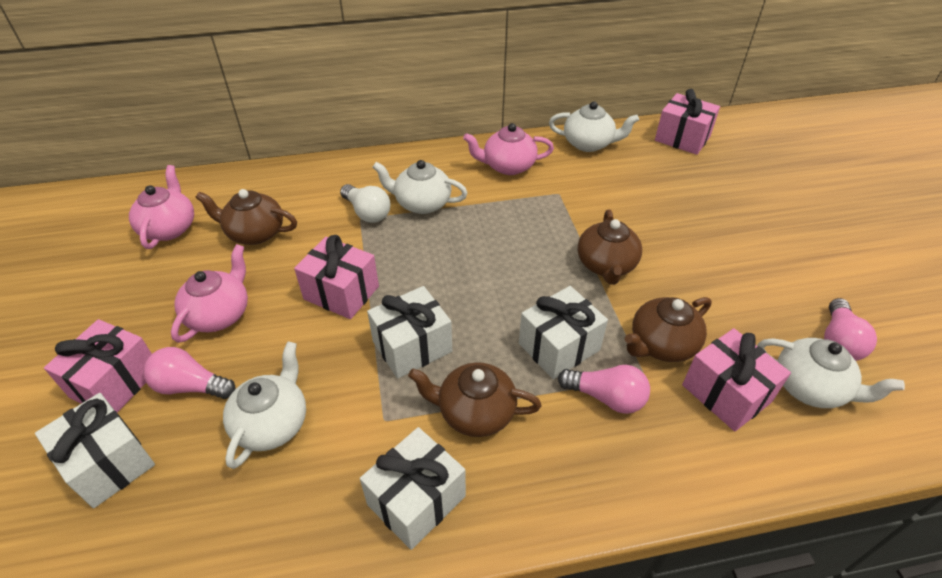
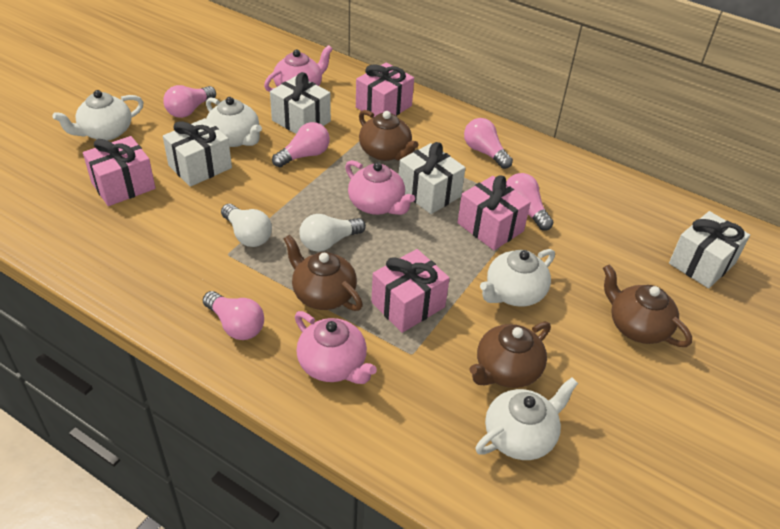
pink light bulb: [143,347,236,399] [558,365,650,414] [824,298,877,361] = 3 -> [163,85,216,118] [203,291,264,340] [272,122,330,167] [464,118,513,169] [506,173,554,231] = 5
white light bulb: [340,184,390,223] = 1 -> [221,204,272,247] [299,214,366,252] = 2

